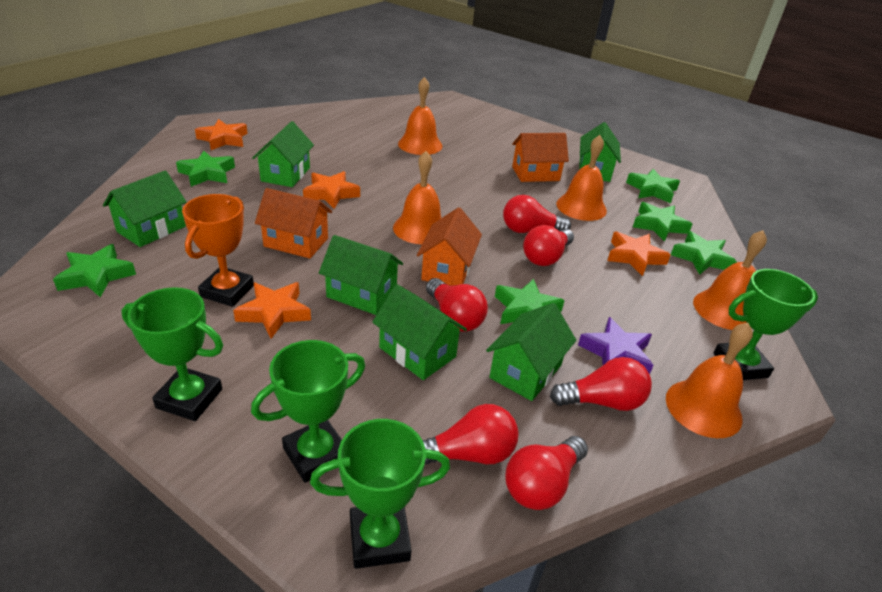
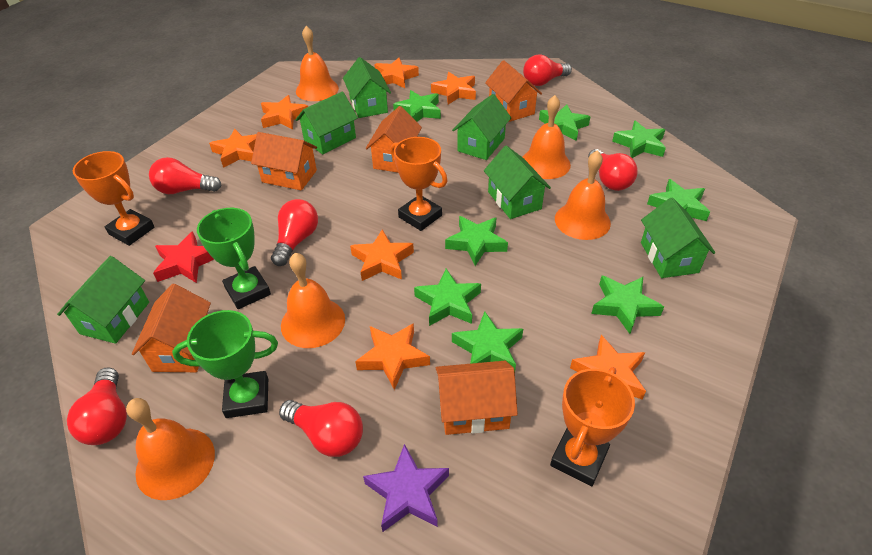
green star: [53,244,136,298] [176,151,235,187] [495,279,565,324] [626,169,680,203] [633,202,692,242] [671,231,737,275] = 6 -> [393,90,441,122] [414,269,481,326] [445,216,508,266] [452,311,523,371] [539,104,590,141] [591,276,664,334] [612,120,666,158] [647,179,710,221] = 8
green trophy: [121,287,223,421] [251,340,365,483] [310,419,450,569] [713,269,818,380] = 4 -> [172,310,278,418] [197,208,271,309] = 2
orange house: [255,188,332,258] [417,207,482,286] [512,133,569,182] = 3 -> [132,284,211,372] [251,132,317,190] [366,106,422,173] [436,361,518,435] [485,60,542,122] = 5
orange star: [195,119,248,150] [233,282,311,339] [303,171,360,209] [607,232,671,276] = 4 -> [209,129,257,168] [261,95,308,130] [350,229,414,281] [355,323,430,390] [374,58,419,88] [431,72,476,105] [570,335,646,400] = 7
orange trophy: [182,194,254,307] = 1 -> [73,151,155,246] [390,137,447,231] [550,367,635,486] = 3
red star: none = 0 -> [153,231,214,283] = 1

